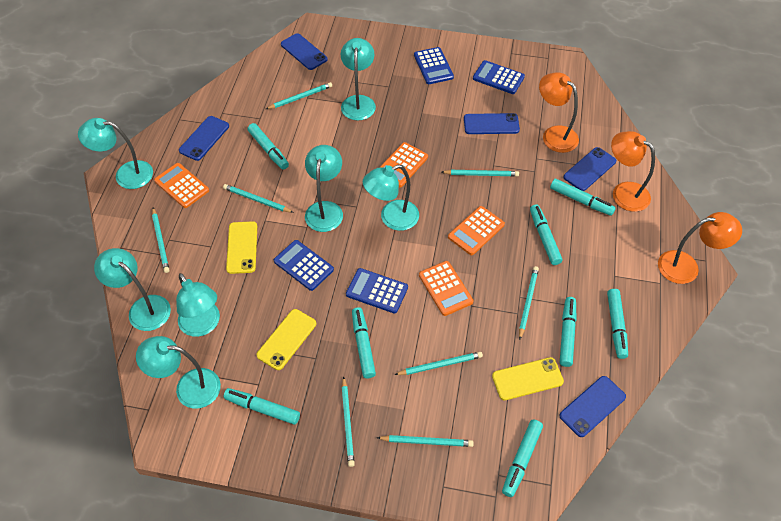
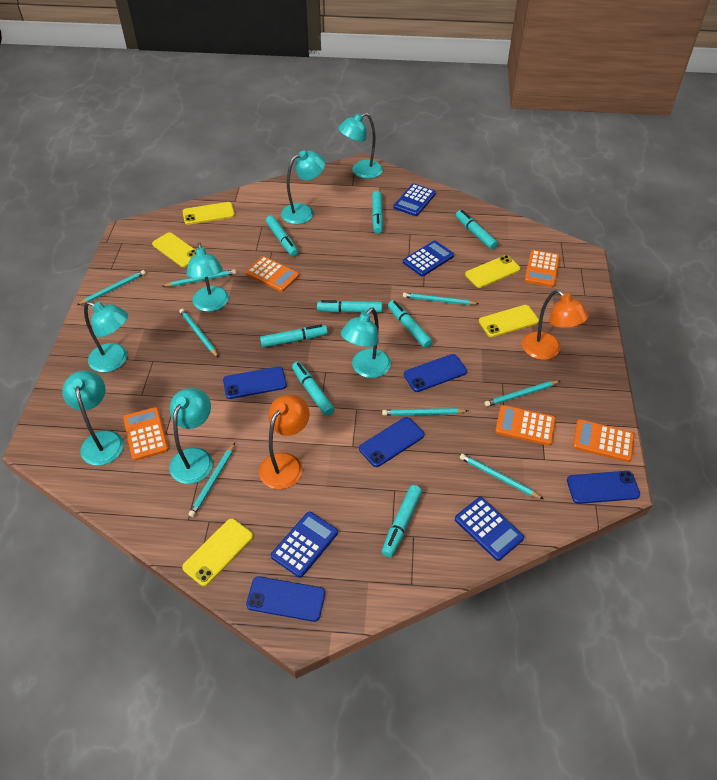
orange calculator: [154,163,209,208] [379,142,428,187] [419,261,473,316] [448,206,505,255] = 4 -> [123,407,169,461] [246,256,299,292] [495,405,556,446] [525,250,560,287] [573,419,634,462] = 5
orange lamp: [539,72,579,153] [611,131,655,212] [658,212,742,284] = 3 -> [259,394,310,489] [522,290,589,360] = 2
yellow phone: [226,221,257,274] [257,309,316,370] [492,357,564,400] = 3 -> [152,232,196,267] [182,202,235,225] [182,518,253,586] [465,255,521,288] [479,305,539,337] = 5

